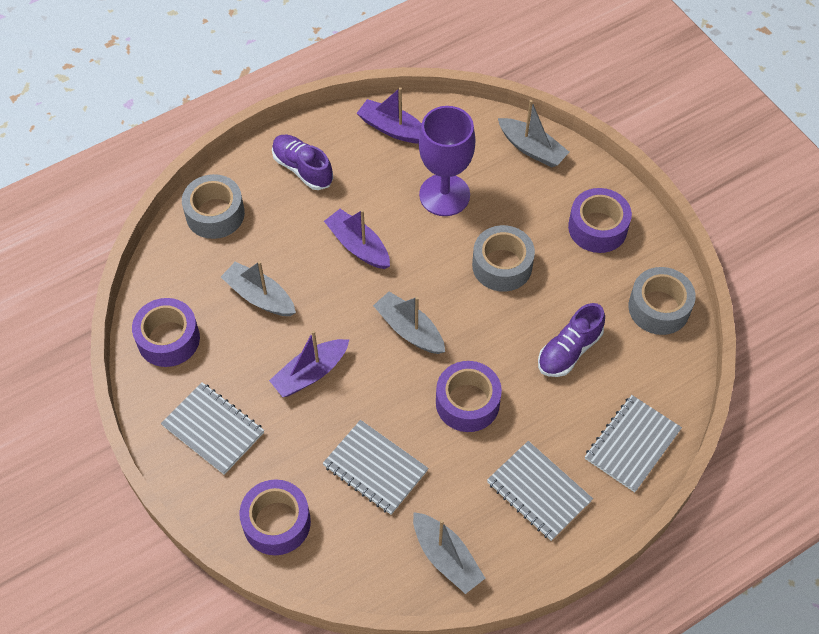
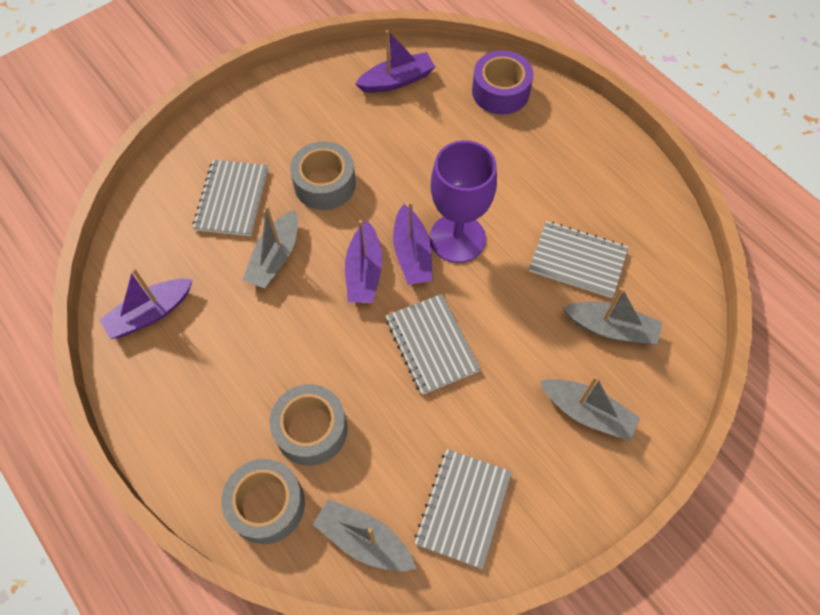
purple boat: [269,330,349,397] [324,209,390,269] [357,87,422,144] = 3 -> [99,268,193,339] [345,220,382,303] [355,30,435,93] [393,201,433,285] = 4
purple shoe: [272,135,333,190] [538,303,605,377] = 2 -> none = 0
purple tape: [132,298,200,367] [240,479,311,555] [436,361,502,432] [568,188,632,253] = 4 -> [472,50,534,114] = 1

